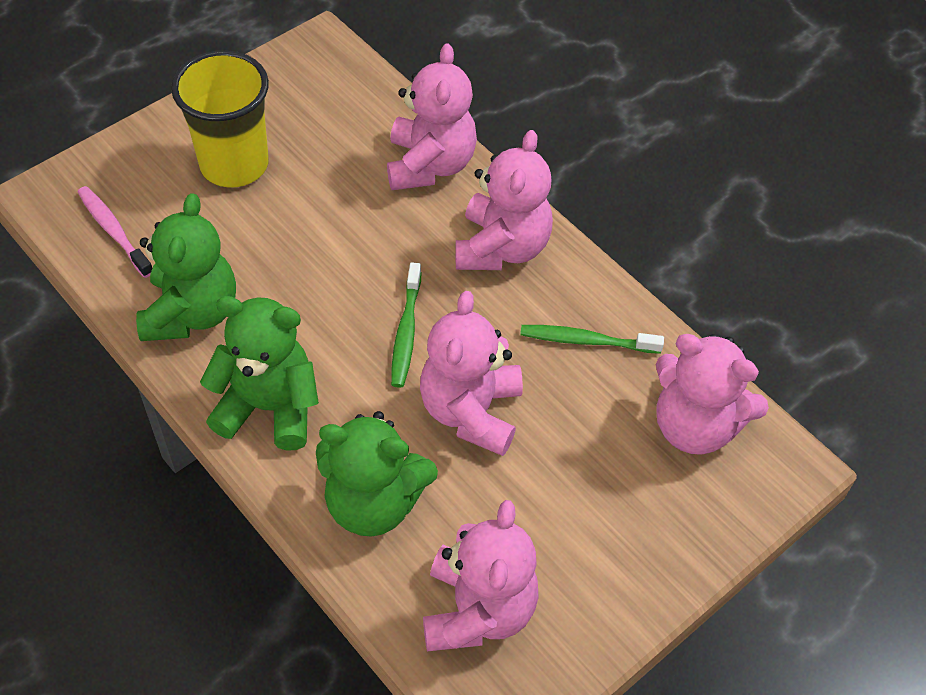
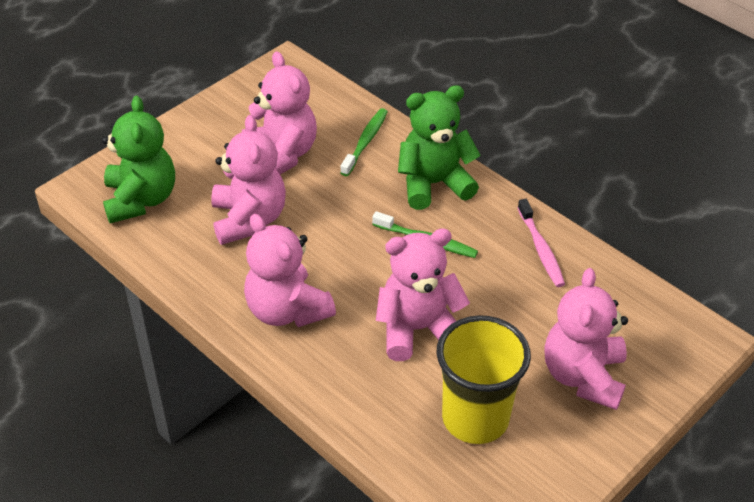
green teddy bear: [136,193,236,341] [200,296,319,451] [316,411,438,537] = 3 -> [102,96,175,223] [398,85,481,210] = 2

